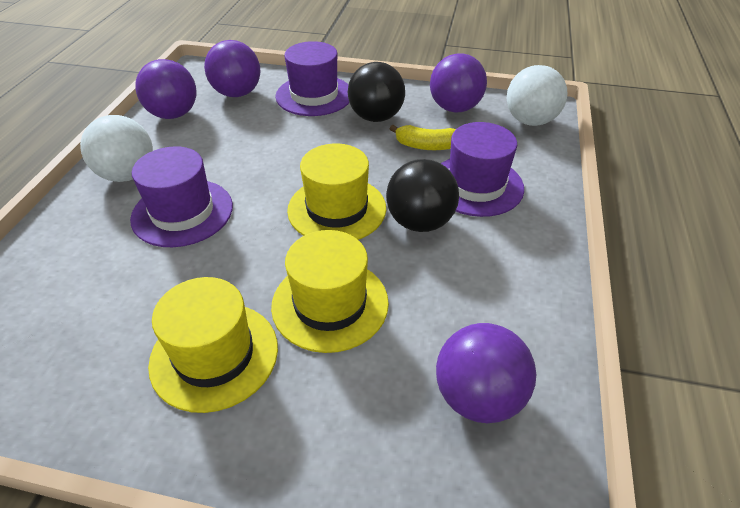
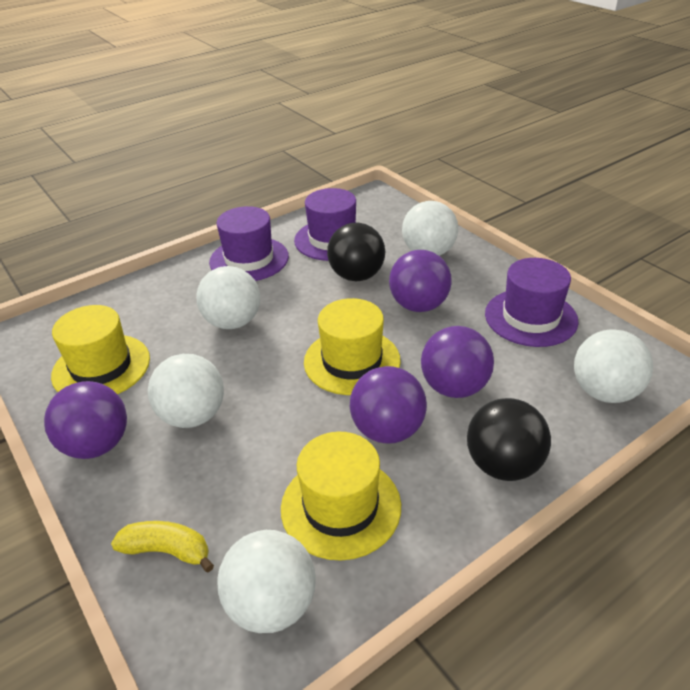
white ball: [80,115,153,182] [507,65,567,126] = 2 -> [148,354,224,428] [196,266,260,329] [217,530,316,633] [402,201,458,256] [574,329,653,403] = 5

